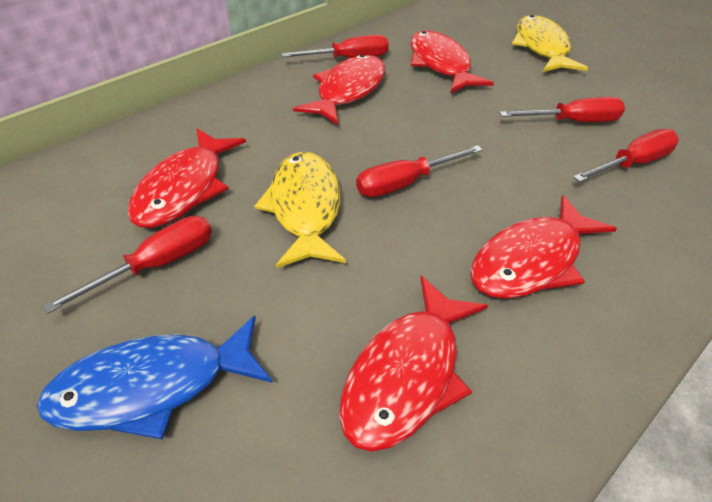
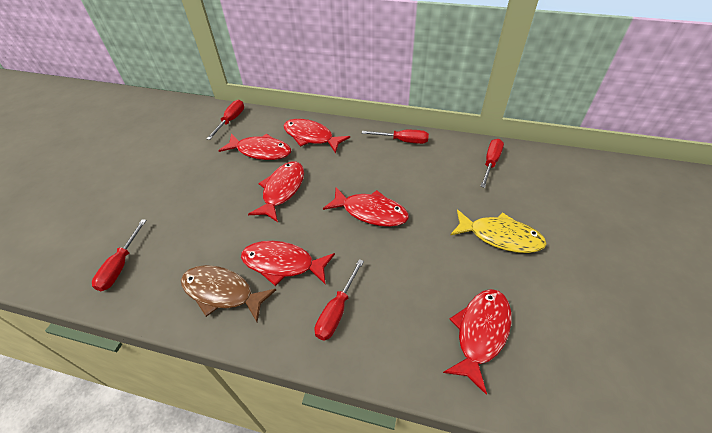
blue fish: [37,315,272,439] = 1 -> none = 0
brown fish: none = 0 -> [181,265,276,322] = 1
red fish: [128,129,246,228] [293,54,385,125] [339,276,488,452] [410,31,494,93] [470,195,617,299] = 5 -> [218,134,291,160] [241,241,335,286] [248,162,304,222] [283,119,350,153] [323,187,409,227] [443,289,512,395] = 6
yellow fish: [254,152,346,268] [512,15,588,72] = 2 -> [450,210,547,253] = 1

